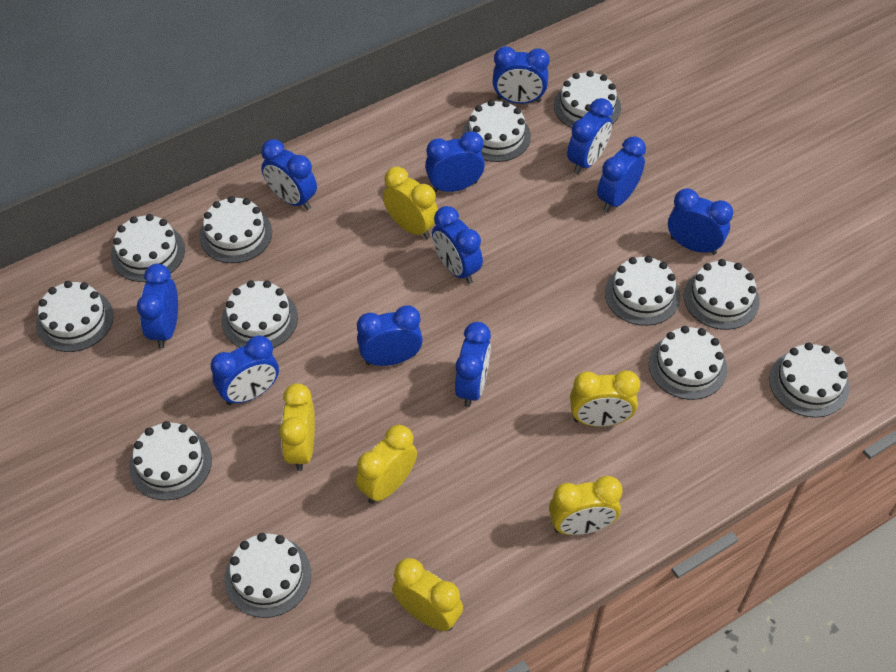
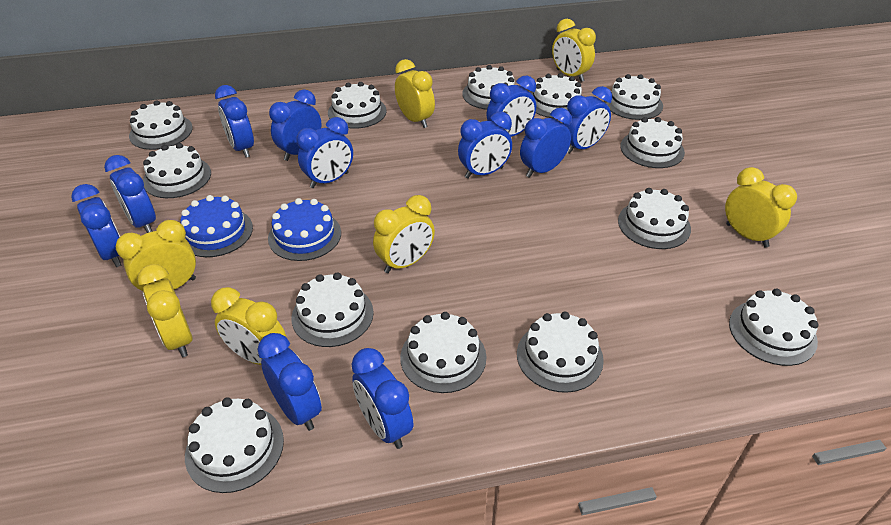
blue cake: none = 0 -> [180,195,253,257] [268,198,341,261] = 2
white cake: [36,281,114,352] [111,214,185,282] [129,421,212,500] [199,196,272,263] [221,280,298,348] [224,533,311,618] [462,100,531,162] [554,71,621,128] [605,256,680,326] [649,326,727,400] [684,259,760,330] [769,342,849,418] = 12 -> [129,100,193,150] [143,143,211,198] [185,397,284,493] [291,272,374,347] [328,82,386,129] [400,312,487,393] [462,65,515,110] [517,312,604,393] [531,73,582,119] [604,74,663,120] [618,188,691,249] [620,117,685,168] [729,289,819,366] = 13
yellow clock: [279,383,315,471] [356,425,417,504] [383,167,438,239] [392,558,463,631] [549,476,622,535] [570,370,640,427] = 6 -> [116,220,196,291] [137,264,192,357] [211,287,286,365] [373,195,435,273] [395,59,435,128] [552,19,596,82] [725,167,797,248] = 7

